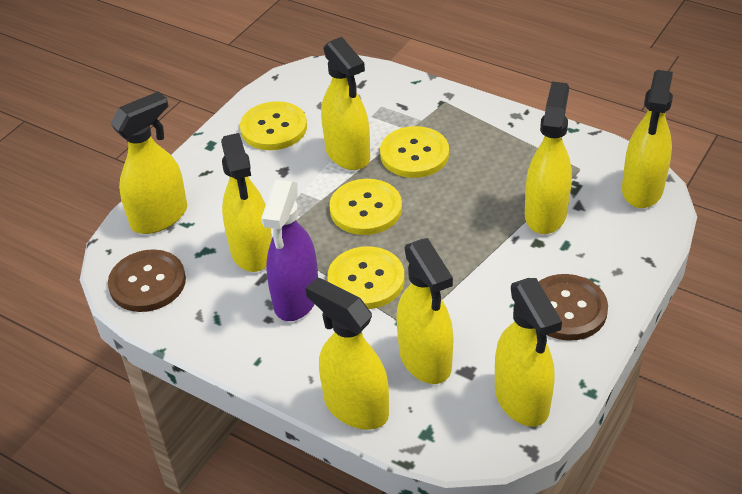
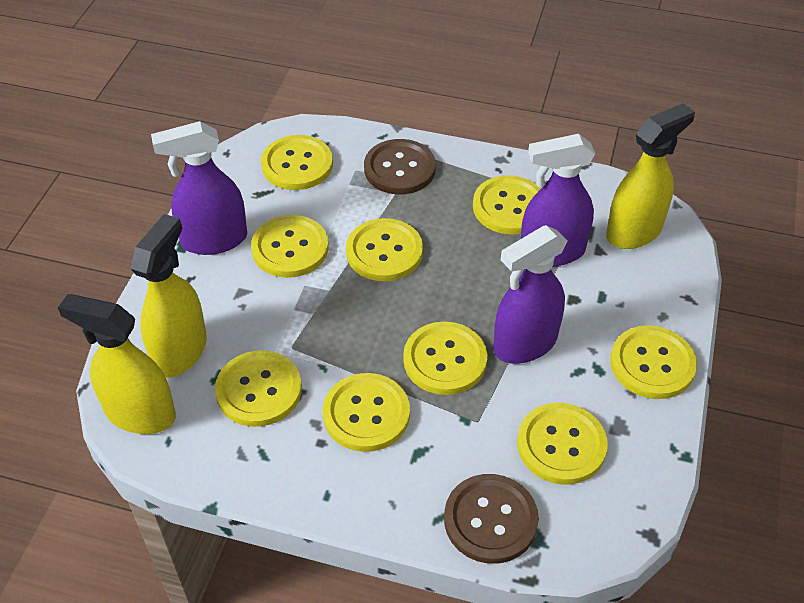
purple spray bottle: [261,180,318,321] = 1 -> [151,121,247,255] [493,225,568,364] [521,134,595,267] = 3
yellow button: [240,101,307,150] [327,246,405,309] [329,179,402,235] [380,126,449,178] = 4 -> [215,350,302,427] [251,215,328,278] [261,135,333,190] [323,373,410,452] [346,218,423,281] [403,322,487,395] [473,175,541,234] [517,403,608,485] [610,325,697,399] = 9
yellow spray bottle: [110,91,187,234] [221,133,272,272] [306,277,389,430] [321,37,370,170] [396,238,453,384] [495,278,562,427] [525,82,572,234] [622,70,673,208] = 8 -> [58,294,176,434] [130,214,207,378] [606,103,695,249] = 3

